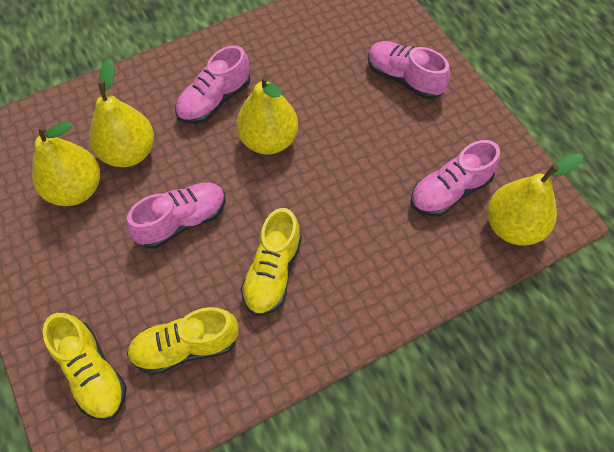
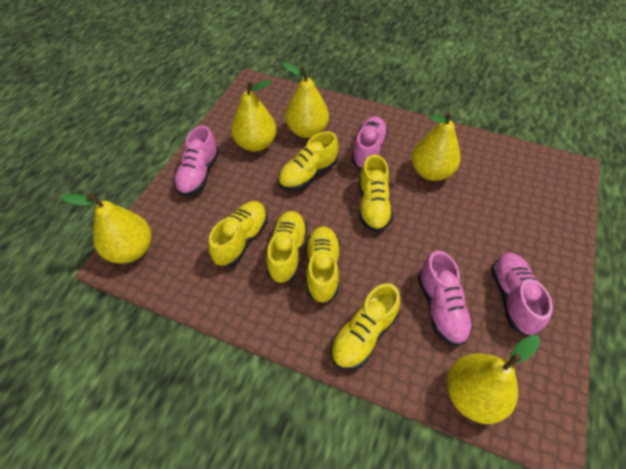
yellow pear: [32,121,100,206] [90,59,154,167] [236,74,298,154] [487,153,583,246] = 4 -> [61,193,152,263] [231,80,277,152] [283,62,329,138] [411,110,461,181] [447,335,540,424] = 5
yellow shoe: [43,313,127,421] [127,307,239,375] [241,208,302,316] = 3 -> [209,201,268,266] [266,211,308,284] [278,131,339,191] [305,226,340,304] [330,283,400,370] [359,155,393,232] = 6

